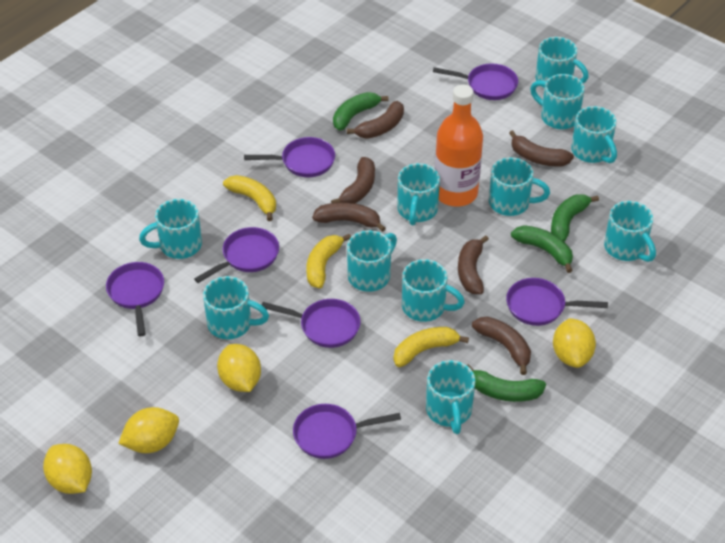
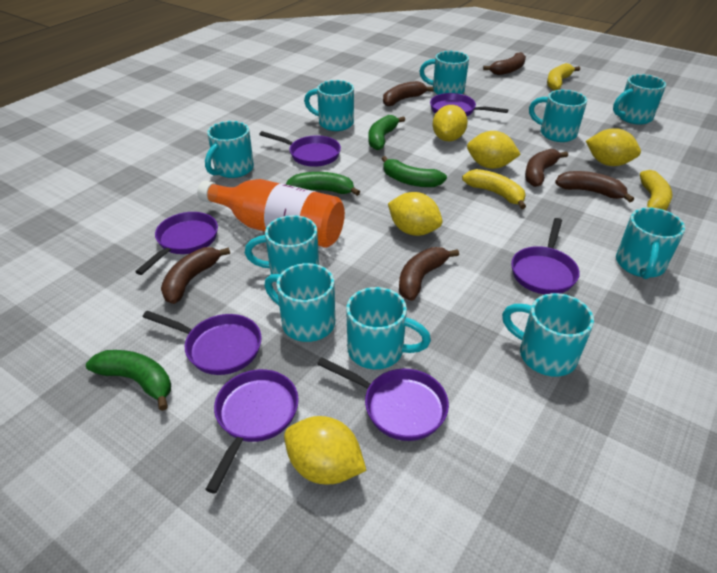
turquoise mug: [139,199,202,259] [203,276,269,339] [347,230,397,292] [397,163,440,226] [402,259,465,322] [426,360,476,434] [489,157,550,216] [530,74,585,129] [535,37,589,88] [571,106,617,163] [604,201,656,262] = 11 -> [205,121,254,178] [245,215,319,274] [264,263,335,342] [304,80,354,131] [346,287,431,369] [419,51,469,95] [502,293,594,377] [529,90,587,142] [613,74,666,125] [616,208,685,279] = 10
yellow lemon: [43,444,92,494] [118,407,179,453] [217,344,261,392] [553,318,596,368] = 4 -> [284,416,367,484] [388,192,443,236] [433,105,468,141] [467,131,521,169] [586,128,641,166] = 5

